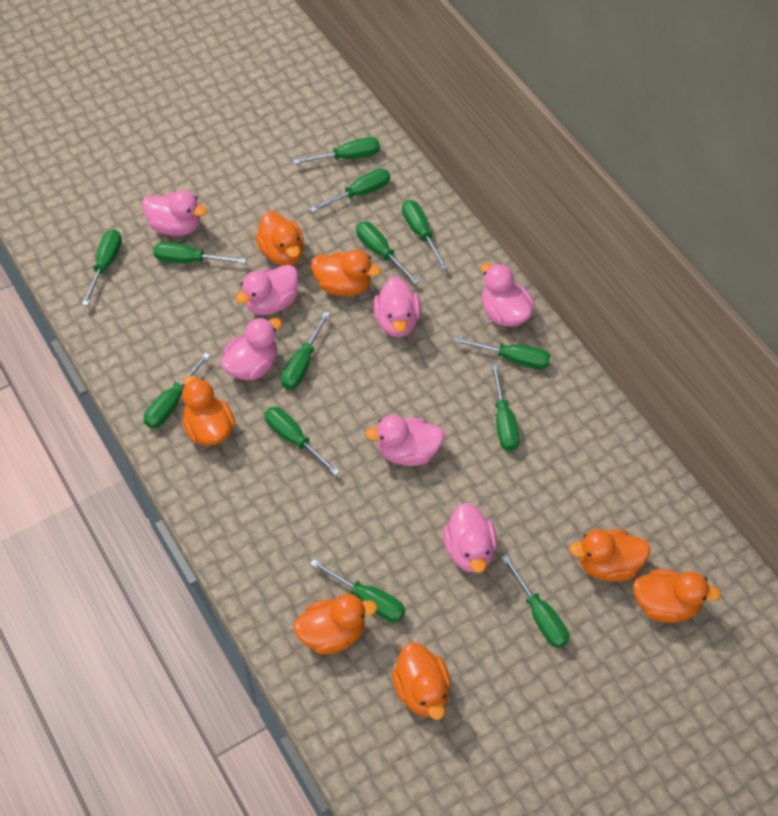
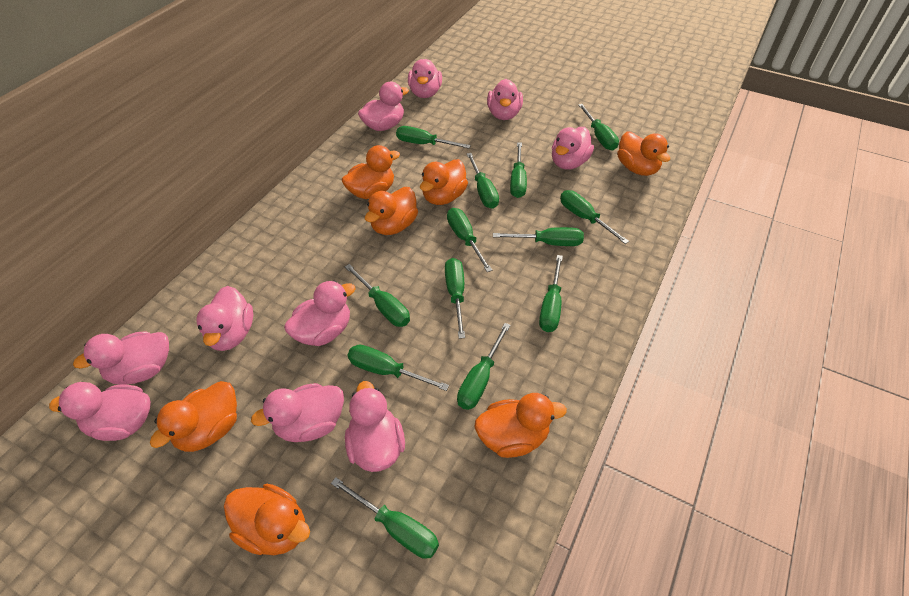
pink duck: [142,190,207,236] [221,317,282,380] [235,265,298,315] [365,415,444,466] [373,277,421,337] [443,503,497,573] [481,263,534,327] = 7 -> [49,382,151,441] [73,331,169,385] [196,286,253,351] [251,383,344,442] [284,281,356,346] [345,381,405,472] [358,81,409,131] [408,59,442,98] [487,79,523,120] [552,127,594,169] = 10

